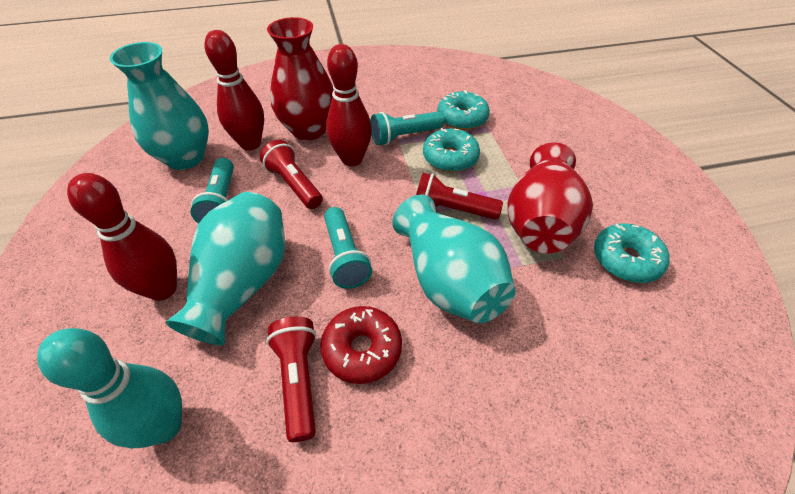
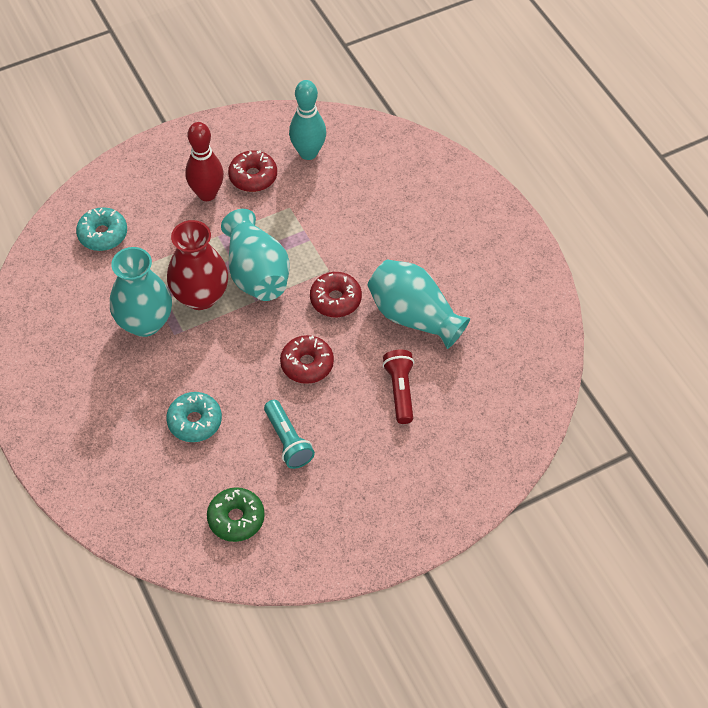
green donut: none = 0 -> [207,487,265,542] = 1
red bowling pin: [67,173,177,301] [205,30,264,150] [326,44,372,166] = 3 -> [185,122,224,201] = 1
red donut: [320,306,402,384] = 1 -> [228,150,277,192] [280,335,334,384] [310,272,362,317] = 3
red flashlight: [260,140,323,209] [266,317,317,442] [416,173,503,220] = 3 -> [383,350,414,424] = 1
red vase: [267,17,334,140] [507,142,593,254] = 2 -> [167,220,228,310] = 1
turquoise donut: [423,128,480,172] [437,90,490,130] [594,223,670,283] = 3 -> [76,207,127,251] [166,392,222,442] = 2
turquoise flashlight: [191,158,234,224] [324,207,372,289] [371,112,444,145] = 3 -> [264,400,315,469] = 1

